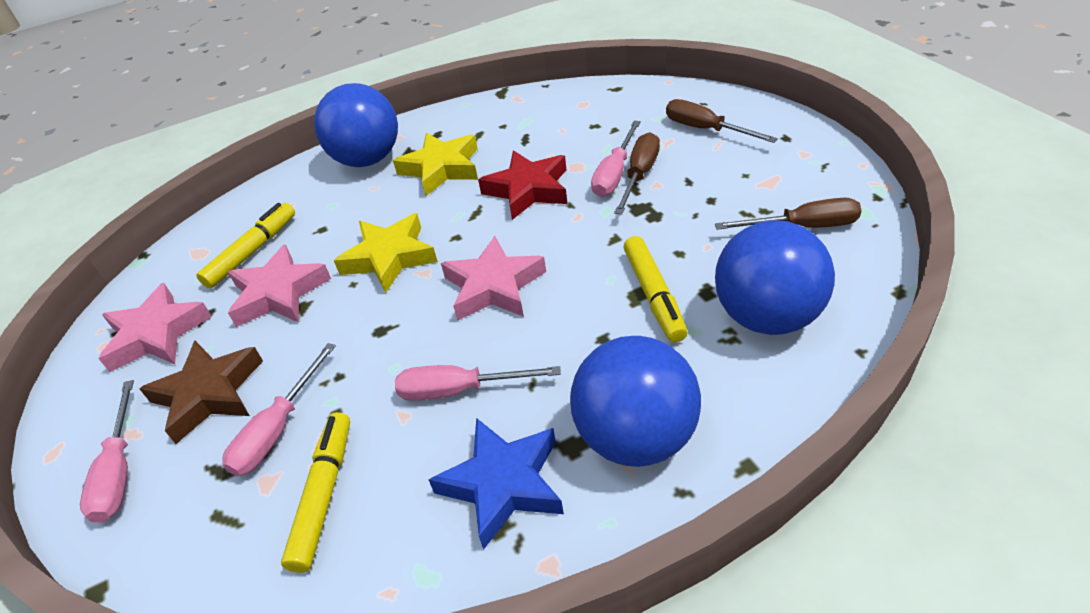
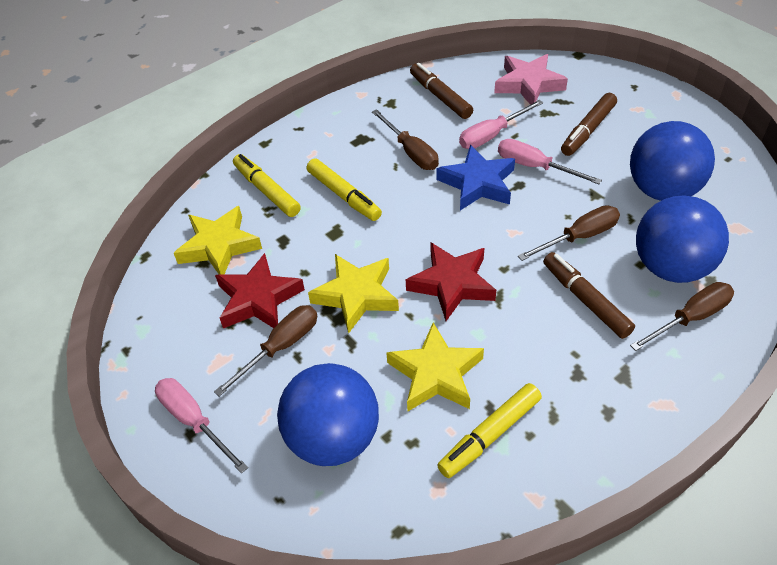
brown marker: none = 0 -> [410,63,473,119] [543,252,635,339] [561,93,617,156] = 3
brown screwdriver: [614,132,660,215] [666,99,778,143] [715,198,862,230] = 3 -> [214,305,317,397] [372,109,439,170] [518,205,620,261] [630,282,734,351] = 4
brown star: [140,341,263,444] = 1 -> none = 0
pink screwdriver: [80,380,134,523] [222,343,336,476] [395,365,561,401] [591,121,641,197] = 4 -> [155,378,248,473] [459,100,543,149] [498,139,602,184] = 3
pink star: [98,283,212,372] [228,244,331,327] [441,236,546,321] = 3 -> [494,54,568,105] = 1
red star: [478,150,567,220] = 1 -> [215,253,305,329] [406,243,496,321] = 2
yellow star: [334,213,438,293] [393,133,478,196] = 2 -> [174,206,262,274] [308,254,399,334] [386,322,484,411] = 3

